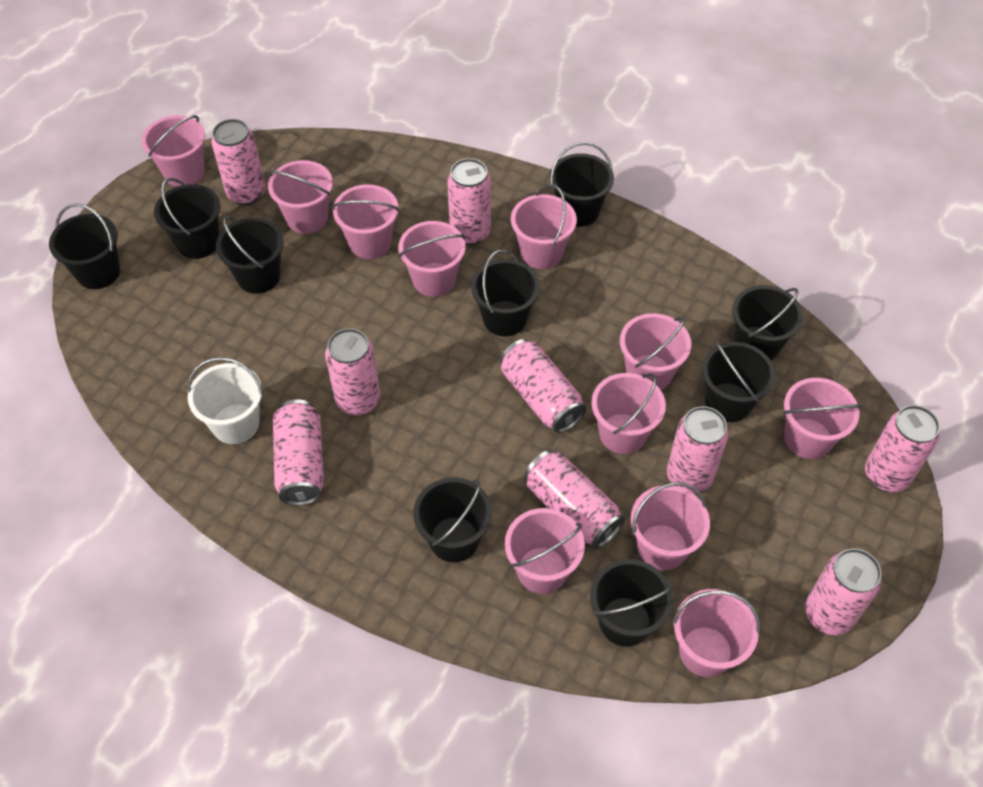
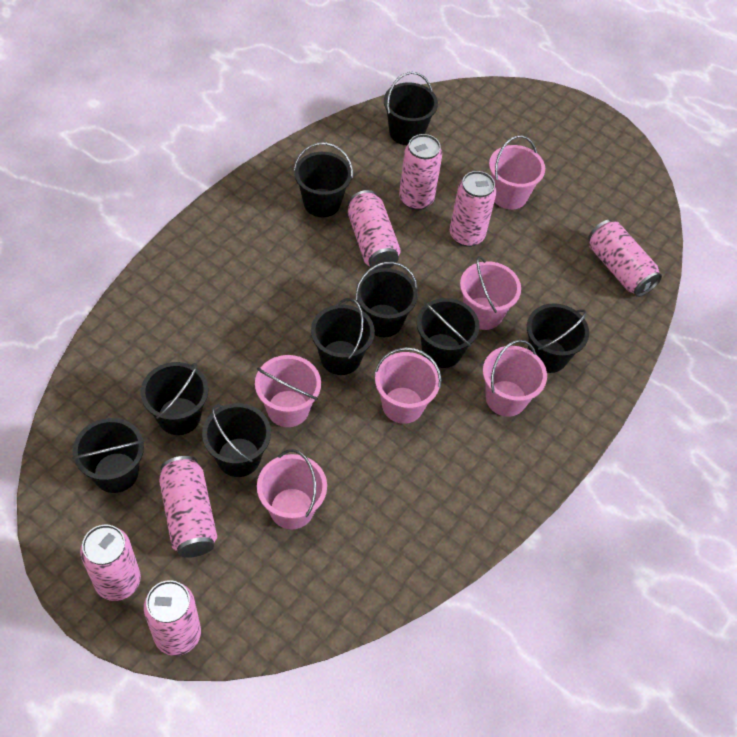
pink bucket: [142,115,205,187] [268,160,333,234] [332,184,400,259] [398,221,466,297] [505,508,585,594] [511,184,577,269] [591,373,666,454] [620,313,691,390] [631,482,710,570] [672,589,760,677] [784,378,862,459] = 11 -> [255,355,321,427] [257,449,327,529] [375,347,442,424] [460,256,521,330] [483,339,547,417] [489,135,545,210] = 6
pink can: [211,119,266,205] [273,400,324,506] [325,328,380,416] [447,158,491,245] [500,339,586,433] [524,450,625,549] [667,406,728,493] [805,549,882,635] [865,405,940,492] = 9 -> [80,524,141,601] [144,580,201,656] [159,456,217,558] [348,190,401,270] [399,134,442,210] [450,171,496,247] [588,220,662,297] = 7
white bucket: [187,357,263,444] = 1 -> none = 0

